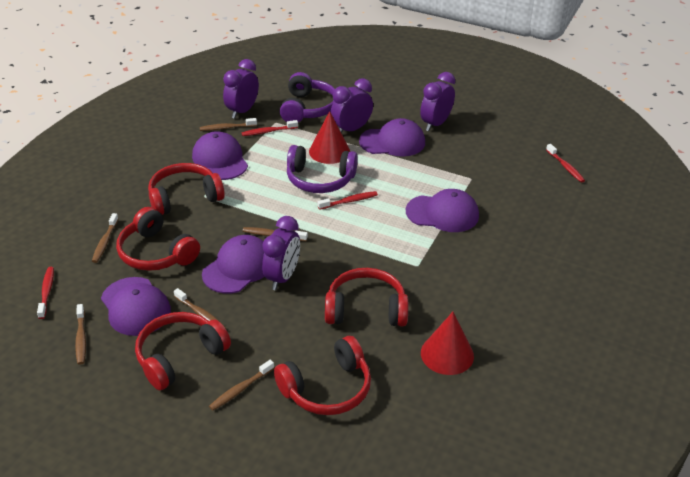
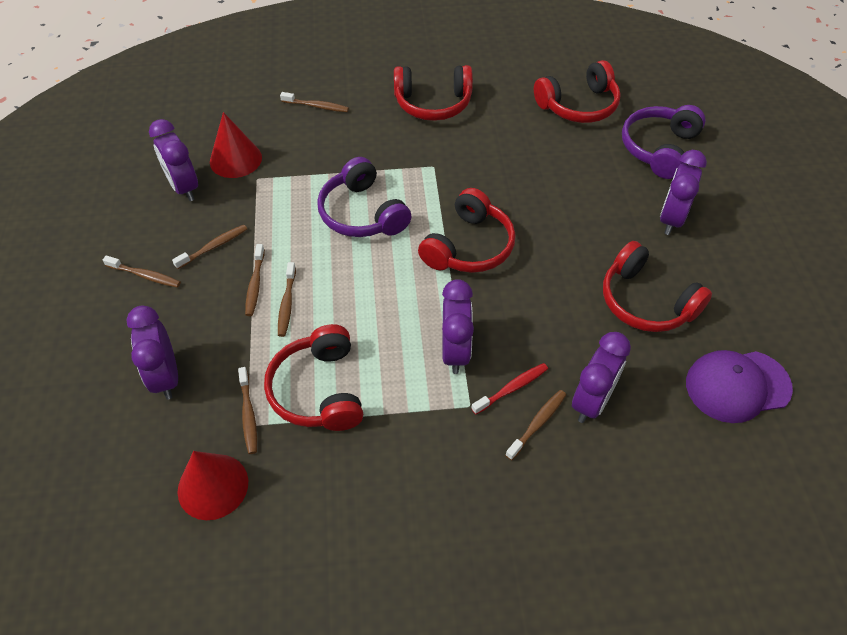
brown toothbrush: [75,304,86,365] [92,213,118,263] [174,288,227,329] [200,118,257,131] [209,360,274,411] [243,227,308,241] = 6 -> [103,255,181,288] [172,225,247,269] [238,367,257,454] [245,244,265,316] [278,262,296,337] [280,92,349,112] [505,390,566,460] = 7
purple cap: [101,277,171,336] [192,131,248,180] [202,235,264,294] [359,118,425,157] [406,189,479,232] = 5 -> [686,350,793,423] = 1
purple clock: [223,59,259,119] [262,216,300,290] [331,78,373,133] [420,72,455,131] = 4 -> [126,305,178,400] [149,119,198,201] [442,279,474,374] [572,332,631,423] [660,150,707,235] = 5
red toothbrush: [37,267,54,319] [241,120,298,136] [318,191,378,210] [546,144,585,183] = 4 -> [471,363,548,415] = 1

